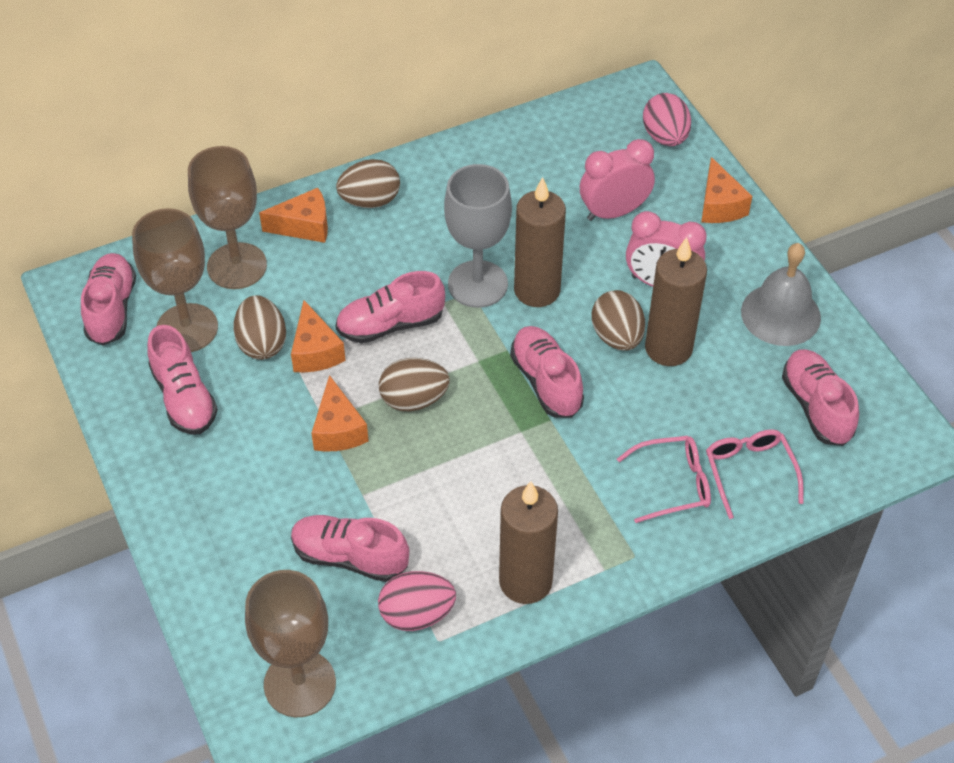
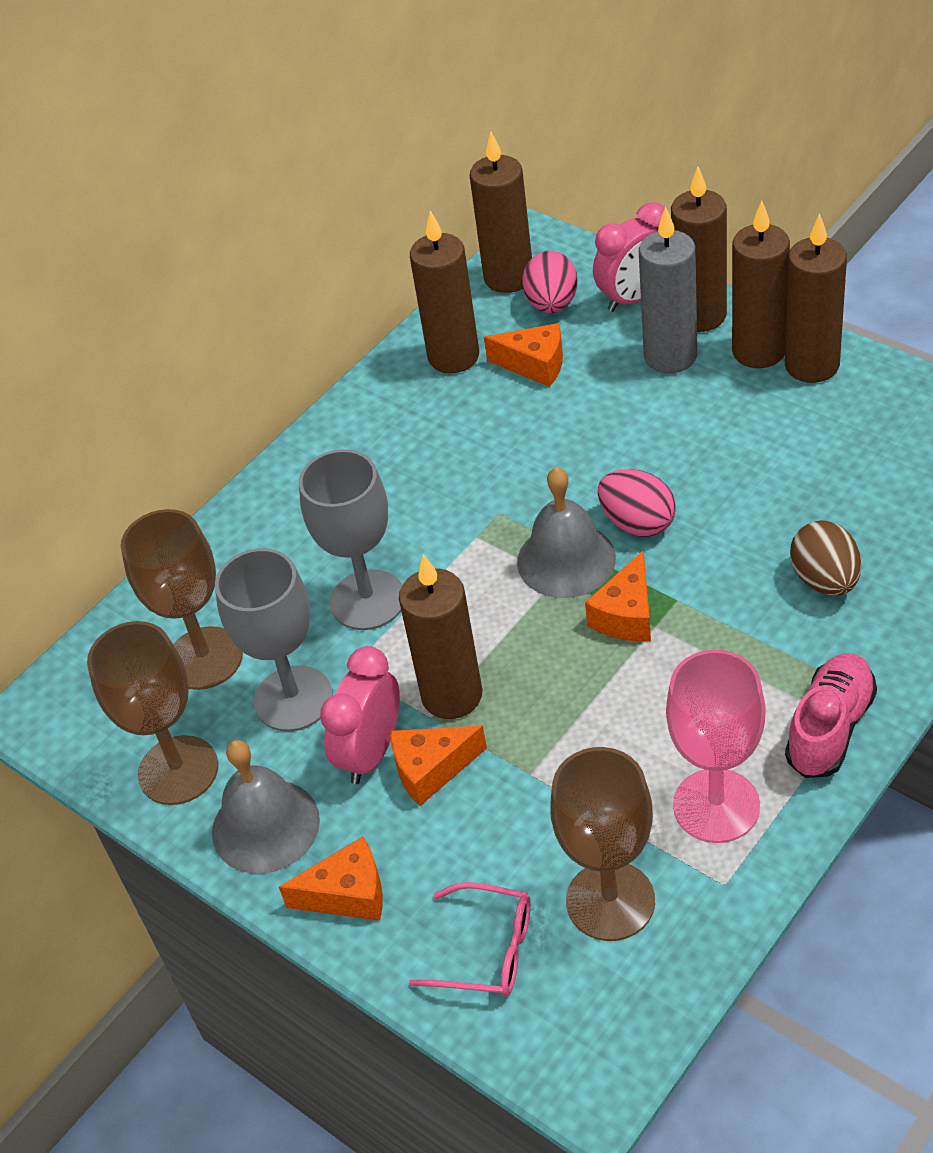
brown candle: [499,481,558,604] [514,177,566,307] [645,237,707,366] = 3 -> [399,554,482,719] [410,211,479,373] [470,132,532,293] [671,167,727,332] [732,201,790,368] [785,214,847,383] = 6
brown egg: [233,295,286,360] [336,159,400,208] [379,358,450,411] [591,290,645,351] = 4 -> [790,520,861,596] = 1
grey bell: [741,243,821,346] = 1 -> [212,740,320,874] [517,467,616,598] = 2
grey candle: none = 0 -> [639,207,697,373] = 1
grey goblet: [444,164,512,308] = 1 -> [215,548,333,732] [299,449,403,630] = 2
pink glasses: [617,436,711,523] [706,429,804,519] = 2 -> [409,882,531,996] = 1
pink goblet: none = 0 -> [666,650,765,843] = 1
pink shoe: [81,253,136,346] [147,325,218,434] [291,515,409,582] [335,271,445,343] [510,326,584,418] [782,349,859,446] = 6 -> [785,653,877,778] = 1

